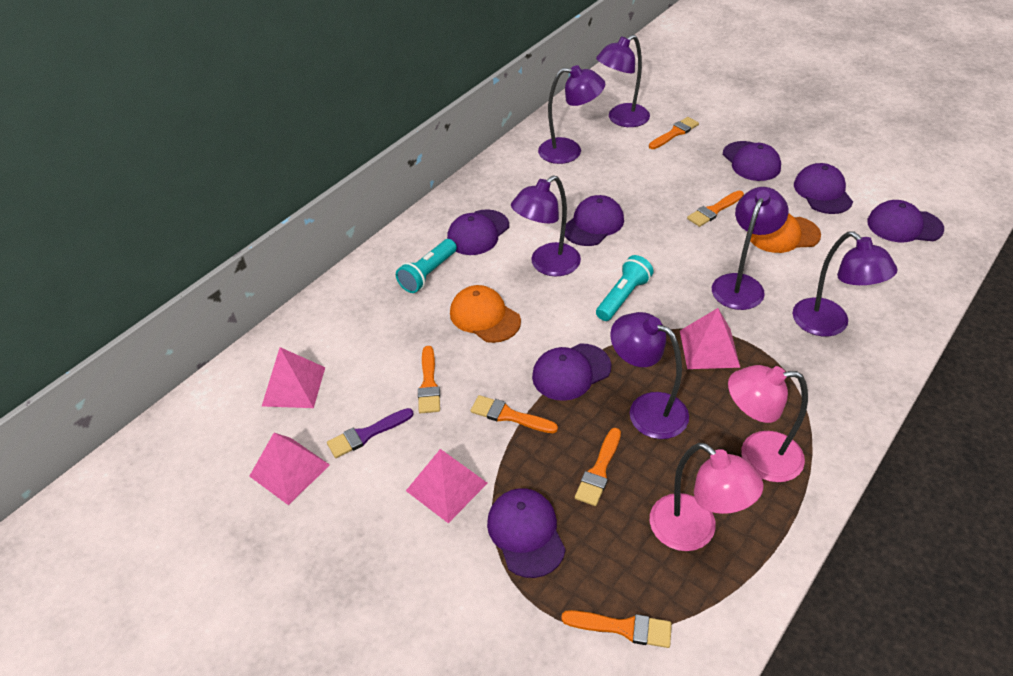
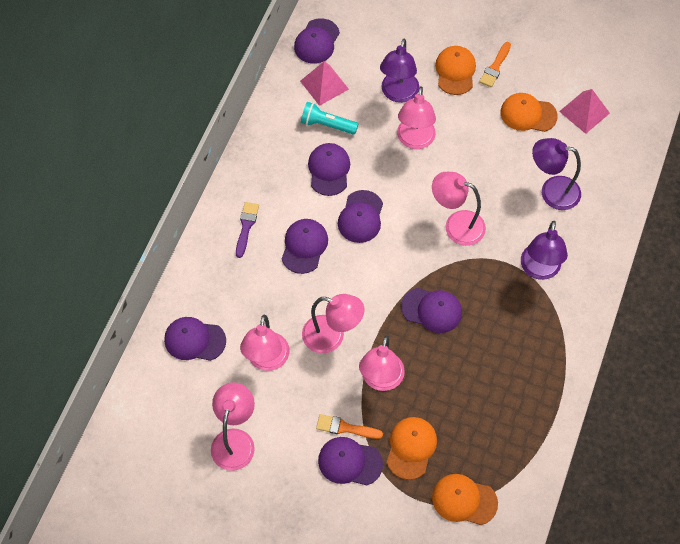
orange brush: [418,346,440,413] [470,395,558,433] [561,610,672,648] [575,428,621,506] [649,117,699,149] [687,191,744,227] = 6 -> [316,414,383,439] [479,42,511,87] = 2
orange cap: [450,285,521,343] [750,213,821,253] = 2 -> [387,417,437,480] [432,474,498,525] [435,46,476,95] [501,93,558,132] = 4
pink lamp: [650,442,764,551] [728,365,808,482] = 2 -> [211,383,255,471] [240,315,289,371] [302,294,364,353] [359,335,405,391] [397,86,436,149] [432,172,486,246] = 6
pink pyramid: [249,433,330,505] [262,347,325,408] [406,449,488,523] [680,308,740,369] = 4 -> [300,62,349,106] [559,89,610,134] = 2
purple lamp: [511,175,581,277] [538,65,605,164] [596,35,650,127] [610,312,689,439] [712,187,788,310] [793,231,898,337] = 6 -> [380,39,419,103] [521,221,568,280] [532,138,581,210] = 3
turquoise flashlight: [396,239,457,293] [596,255,654,321] = 2 -> [301,102,358,135] = 1

